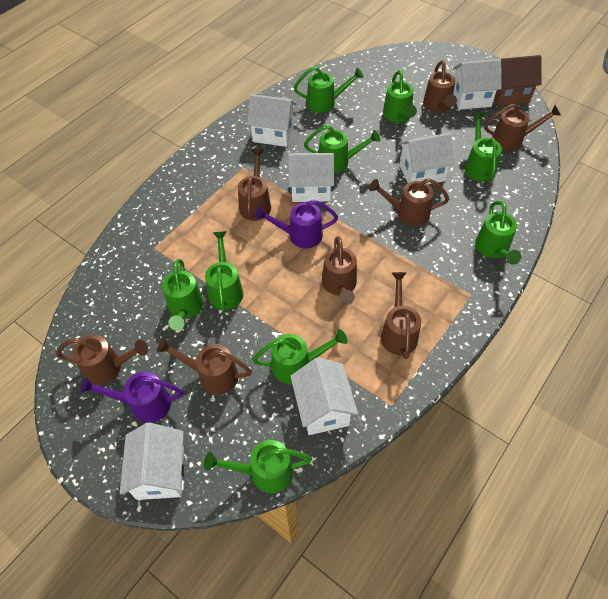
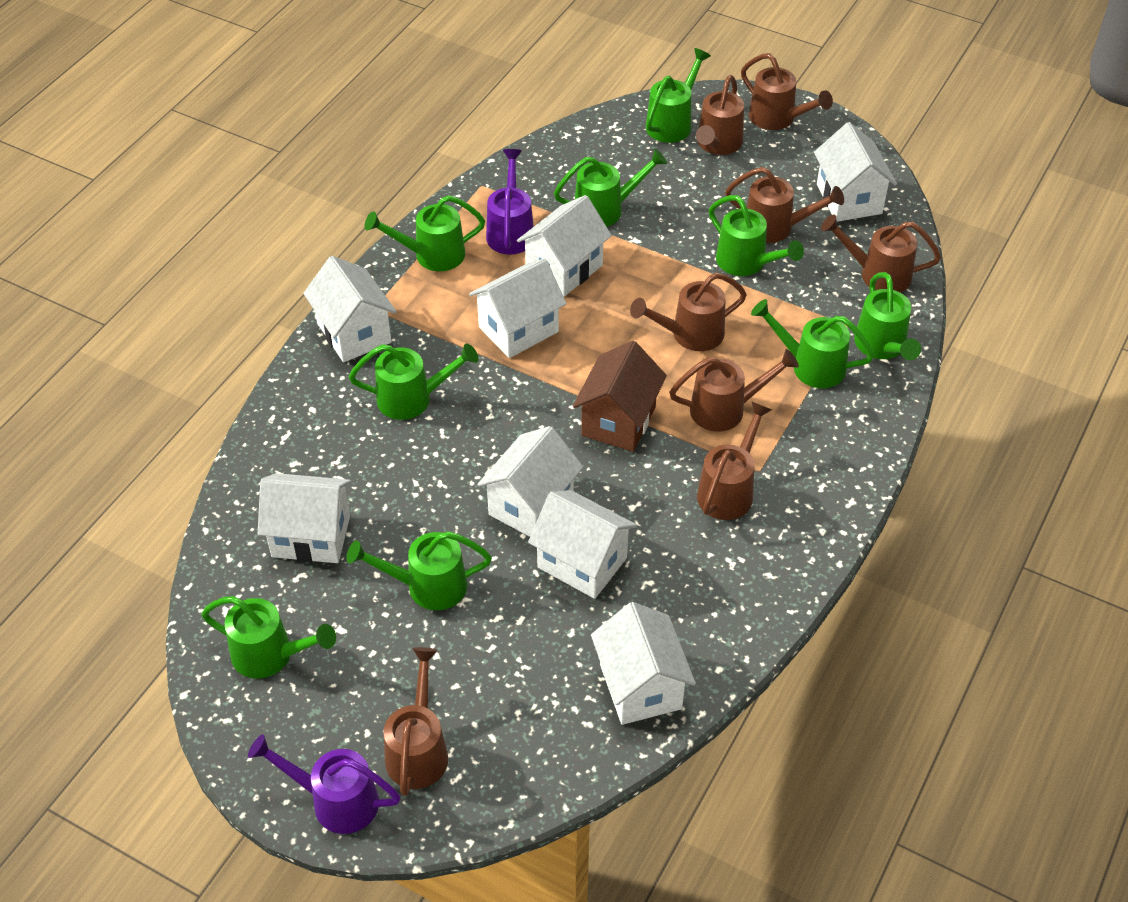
white house: [120,422,184,500] [247,94,296,147] [288,153,334,202] [290,357,358,435] [399,133,455,185] [453,59,502,110] = 6 -> [257,473,351,563] [303,256,397,362] [469,258,566,358] [477,426,583,537] [517,195,612,297] [528,490,637,599] [591,602,696,725] [814,122,897,222] = 8

